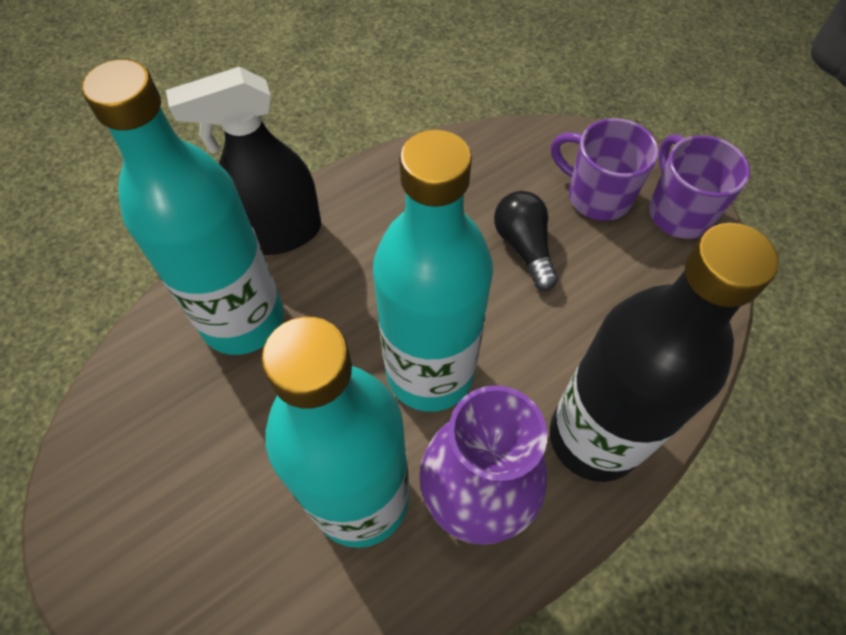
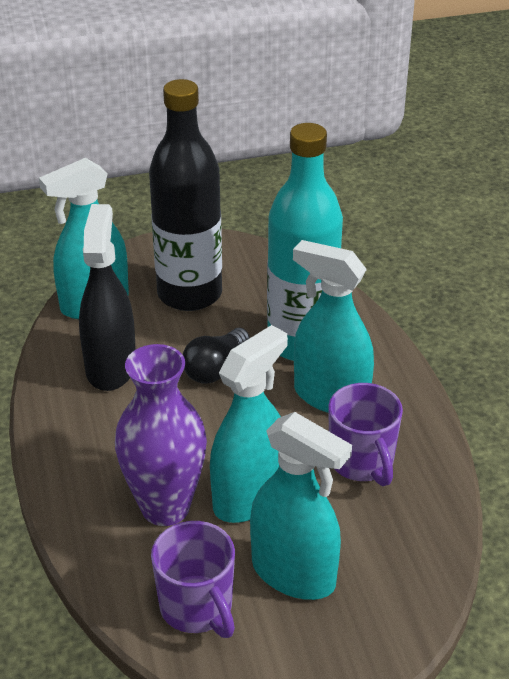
turquoise bottle: [82,59,284,355] [261,317,409,548] [373,129,493,412] = 3 -> [267,123,343,361] = 1
turquoise spray bottle: none = 0 -> [39,158,129,319] [210,325,288,523] [250,412,352,600] [293,240,374,413] = 4

